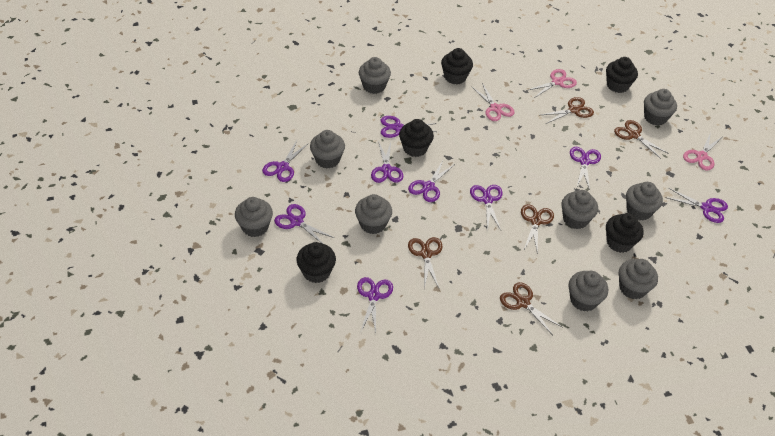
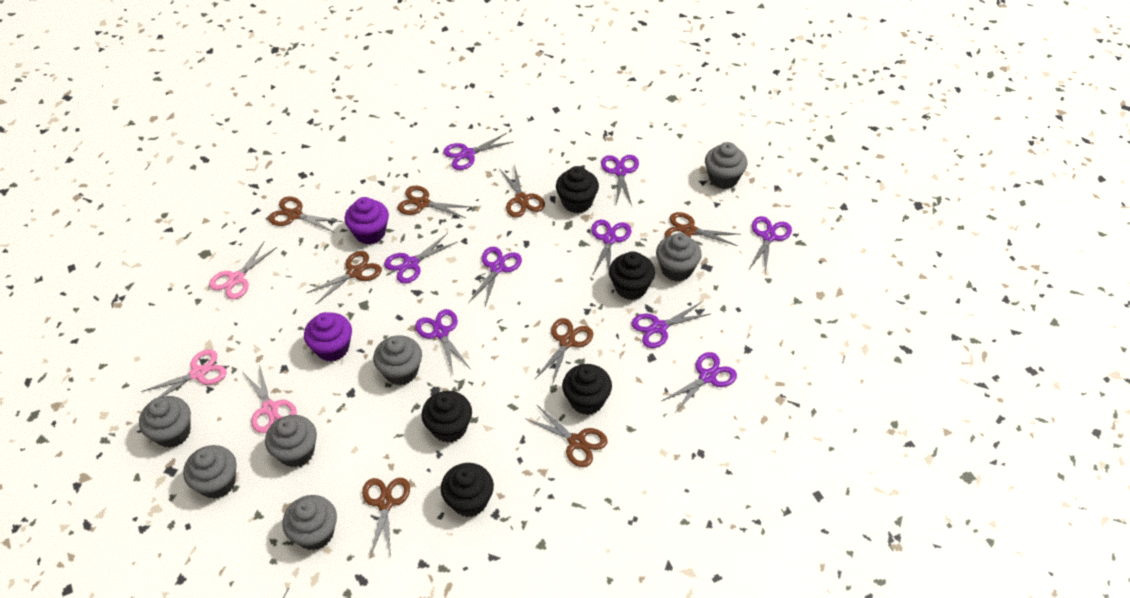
brown scissors: [408,237,442,289] [500,282,563,334] [521,204,554,254] [541,97,594,124] [614,120,669,159] = 5 -> [268,197,343,232] [306,251,382,304] [362,478,410,558] [397,186,470,218] [499,164,545,218] [526,405,608,467] [535,318,593,385] [664,212,741,246] = 8
grey cupcake: [235,197,273,237] [310,130,345,169] [355,194,392,234] [359,57,391,94] [561,190,598,229] [569,271,608,311] [619,259,658,299] [626,182,663,220] [644,89,677,125] = 9 -> [139,396,191,448] [183,445,237,499] [265,415,317,468] [282,495,337,551] [373,335,422,385] [656,233,702,281] [705,142,747,189] = 7
purple cupcake: none = 0 -> [304,312,352,362] [345,197,389,244] = 2

